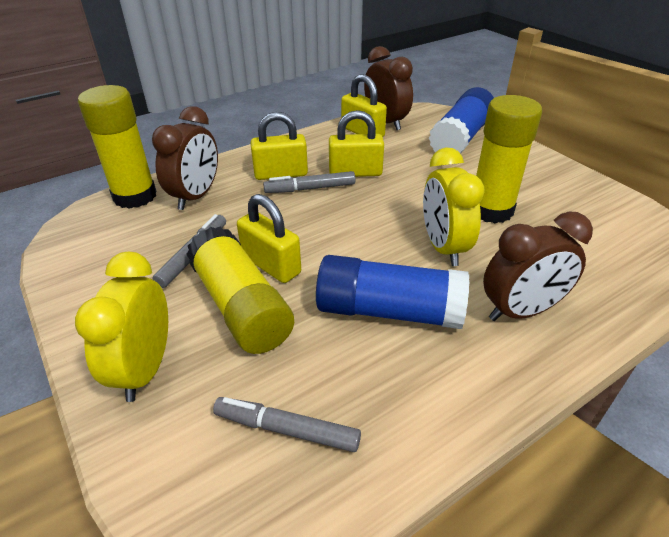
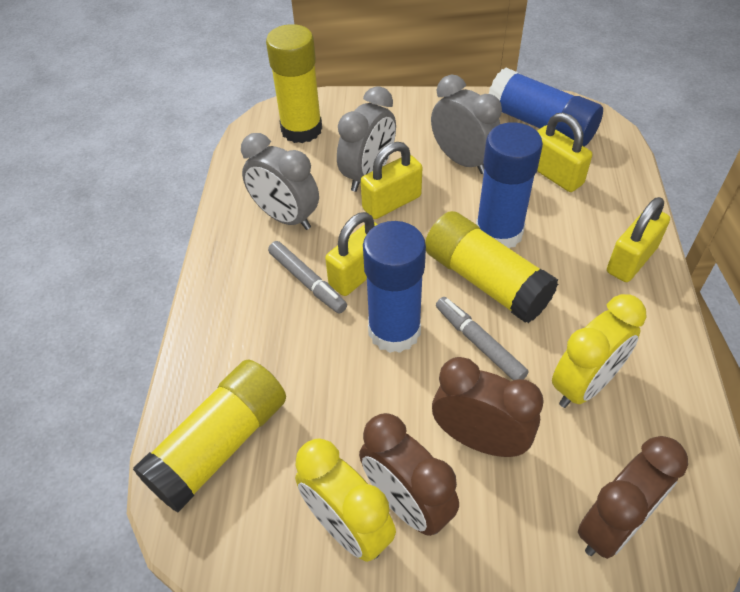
blue glue stick: [316,255,470,329] [429,87,494,154] = 2 -> [363,221,426,353] [476,122,543,248] [489,68,603,147] = 3
grey clock: none = 0 -> [241,133,319,230] [337,86,396,192] [431,75,502,174] = 3
grey marker: [152,214,226,288] [213,397,361,452] [263,171,356,193] = 3 -> [268,241,347,314] [436,297,529,380] = 2

